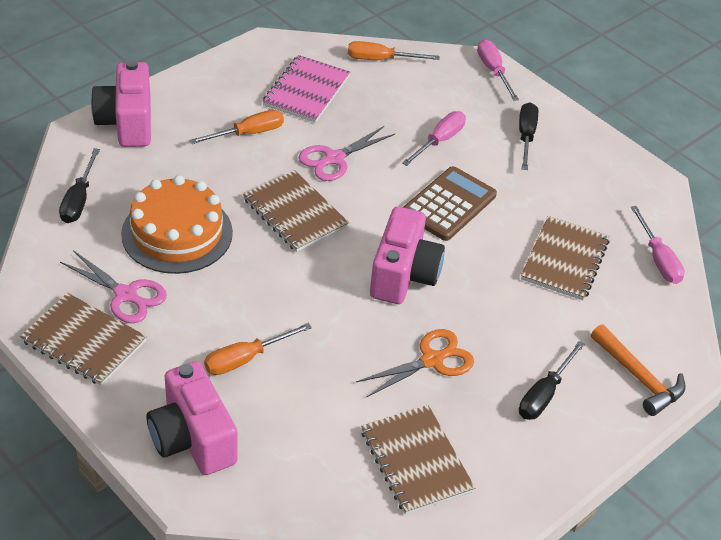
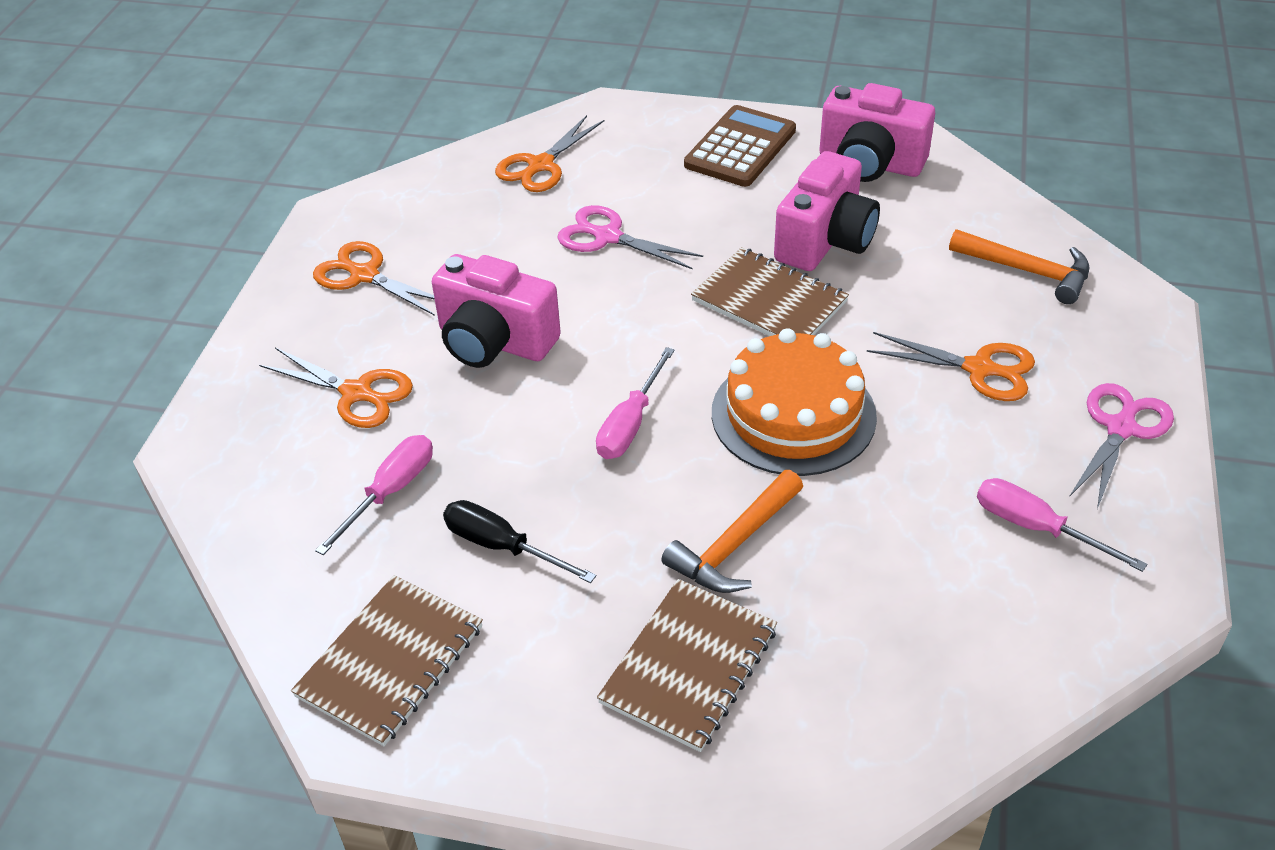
black screwdriver: [59,148,100,223] [519,102,538,170] [519,341,585,420] = 3 -> [443,500,596,583] = 1
brown notebook: [20,293,147,386] [243,170,349,252] [361,405,475,515] [521,216,610,300] = 4 -> [291,575,483,746] [597,579,777,752] [691,247,849,336] = 3
orange hammer: [591,324,686,416] = 1 -> [661,470,803,593] [949,229,1090,304] = 2
orange scissors: [356,329,474,398] = 1 -> [259,348,413,428] [313,241,435,316] [495,115,604,192] [867,332,1035,401] = 4
orange screwdriver: [189,110,284,144] [204,323,312,375] [348,41,439,60] = 3 -> none = 0
pink notebook: [262,55,350,123] = 1 -> none = 0

